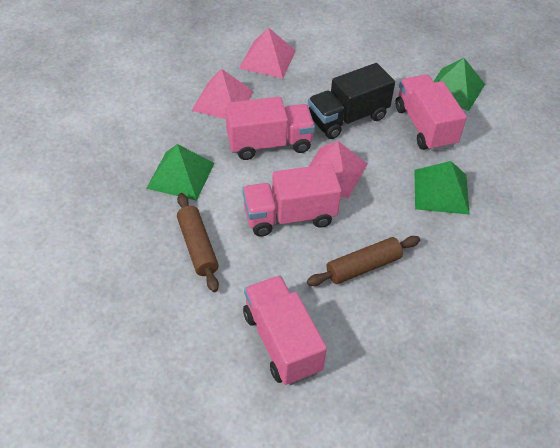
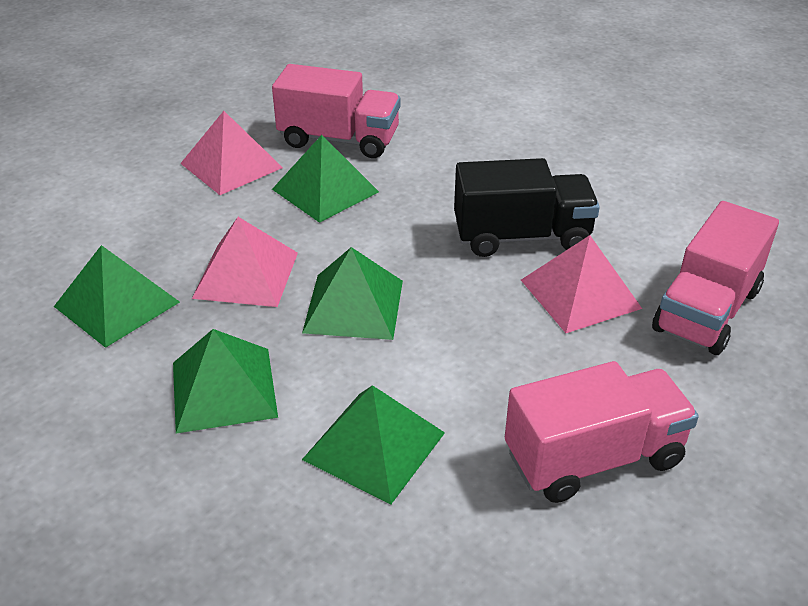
brown rolling pin: [177,193,219,292] [307,236,420,286] = 2 -> none = 0
green pyramid: [146,144,214,201] [414,161,470,215] [433,58,485,111] = 3 -> [54,245,180,348] [173,329,278,434] [272,135,379,223] [302,247,403,340] [302,385,445,504] = 5
pink truck: [225,97,315,160] [242,164,342,237] [243,276,327,385] [395,74,467,151] = 4 -> [272,64,400,158] [505,361,699,503] [652,201,779,355] = 3

